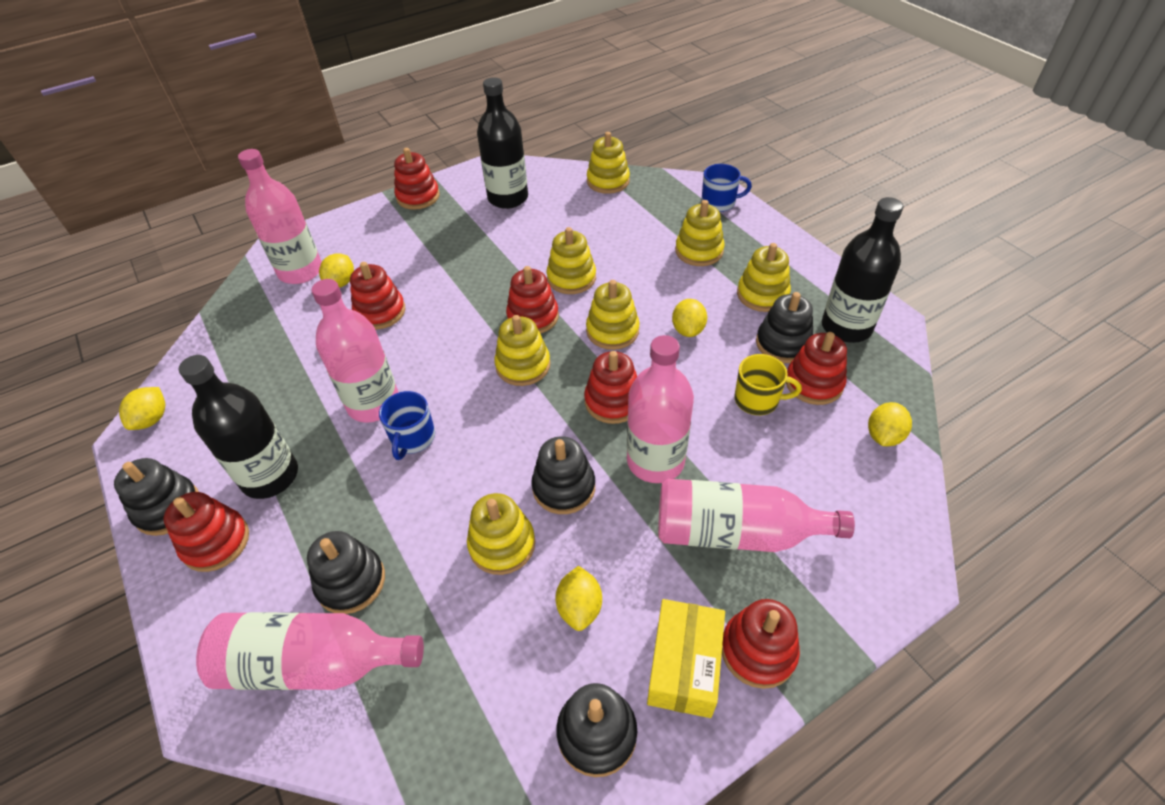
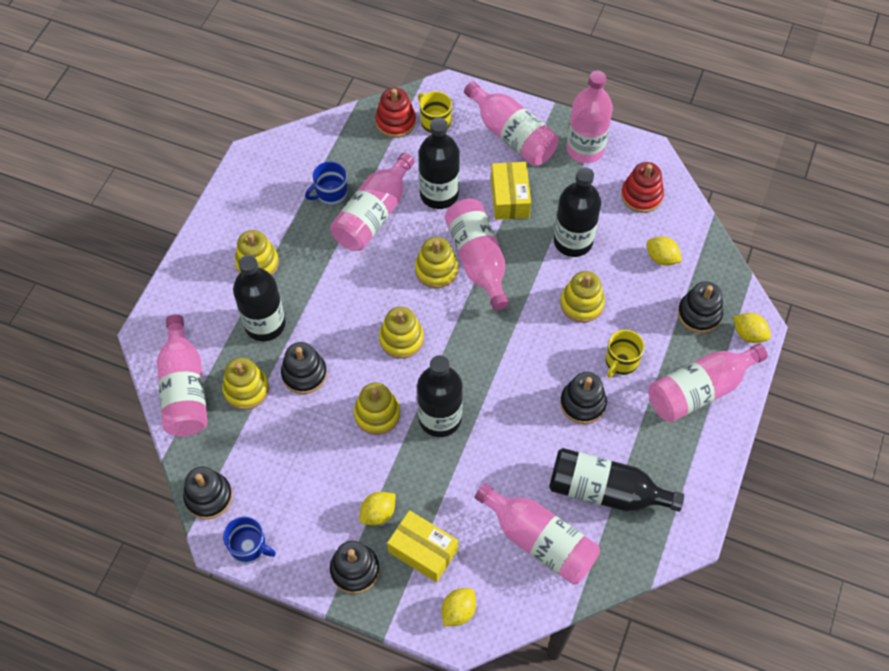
black bottle: [179,355,298,499] [477,77,528,209] [822,197,904,343] = 3 -> [233,255,286,341] [417,355,463,437] [419,118,460,209] [549,448,684,512] [553,167,601,257] = 5
pink bottle: [196,612,424,690] [238,149,322,284] [312,279,399,423] [627,335,694,483] [658,479,855,552] = 5 -> [157,315,208,436] [330,153,415,251] [445,199,509,310] [464,81,558,166] [475,483,600,585] [567,71,613,163] [648,344,768,422] = 7
red stacking toy: [164,492,249,572] [350,262,405,330] [394,148,440,210] [506,266,559,334] [584,351,637,424] [722,599,800,689] [786,332,847,405] = 7 -> [375,88,416,138] [621,162,664,213] = 2
yellow box: [647,599,725,718] = 1 -> [387,510,458,582] [491,162,531,220] = 2
yellow lemon: [119,387,165,430] [319,253,354,288] [555,566,602,631] [672,299,707,337] [868,402,912,446] = 5 -> [360,492,396,526] [442,588,476,626] [647,236,682,266] [733,313,771,343] = 4
yellow mug: [734,354,802,415] = 1 -> [418,91,452,133] [605,330,645,378] = 2
yellow stacking toy: [467,493,535,575] [494,315,550,386] [546,227,596,294] [586,280,640,350] [587,132,630,194] [675,200,725,266] [737,243,791,312] = 7 -> [222,357,269,410] [235,230,279,275] [354,383,400,435] [379,307,424,359] [415,237,458,288] [560,271,605,323] = 6

